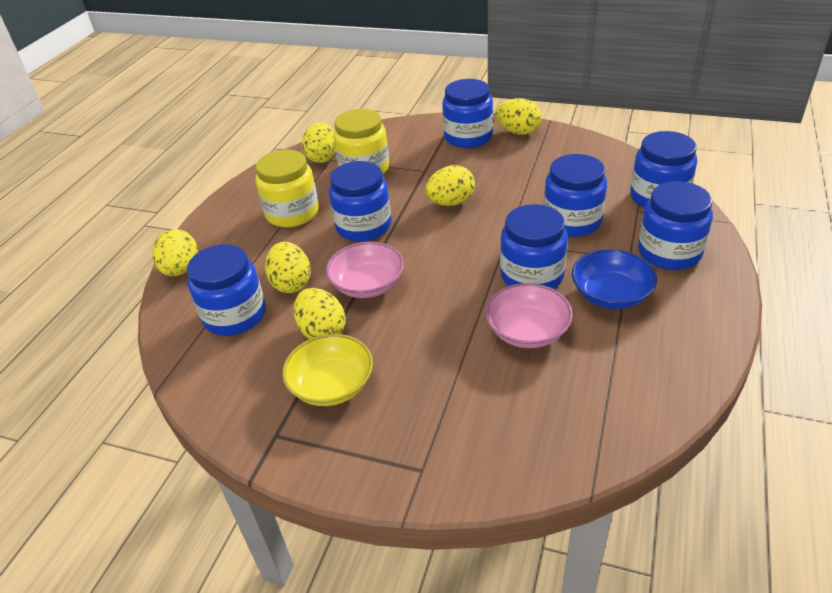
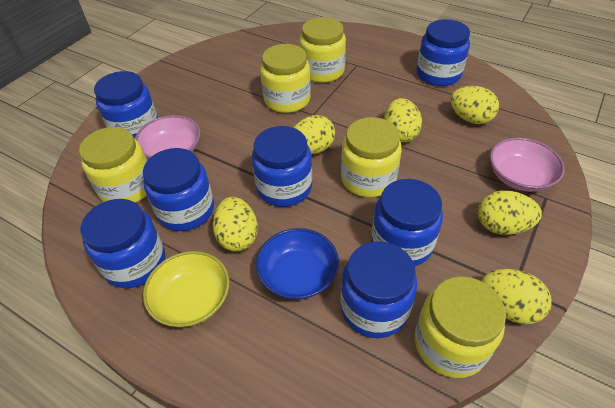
yellow jar: [256,150,318,227] [333,109,389,174] = 2 -> [79,127,147,203] [260,44,311,113] [299,17,346,83] [341,117,402,198] [415,276,506,378] = 5

